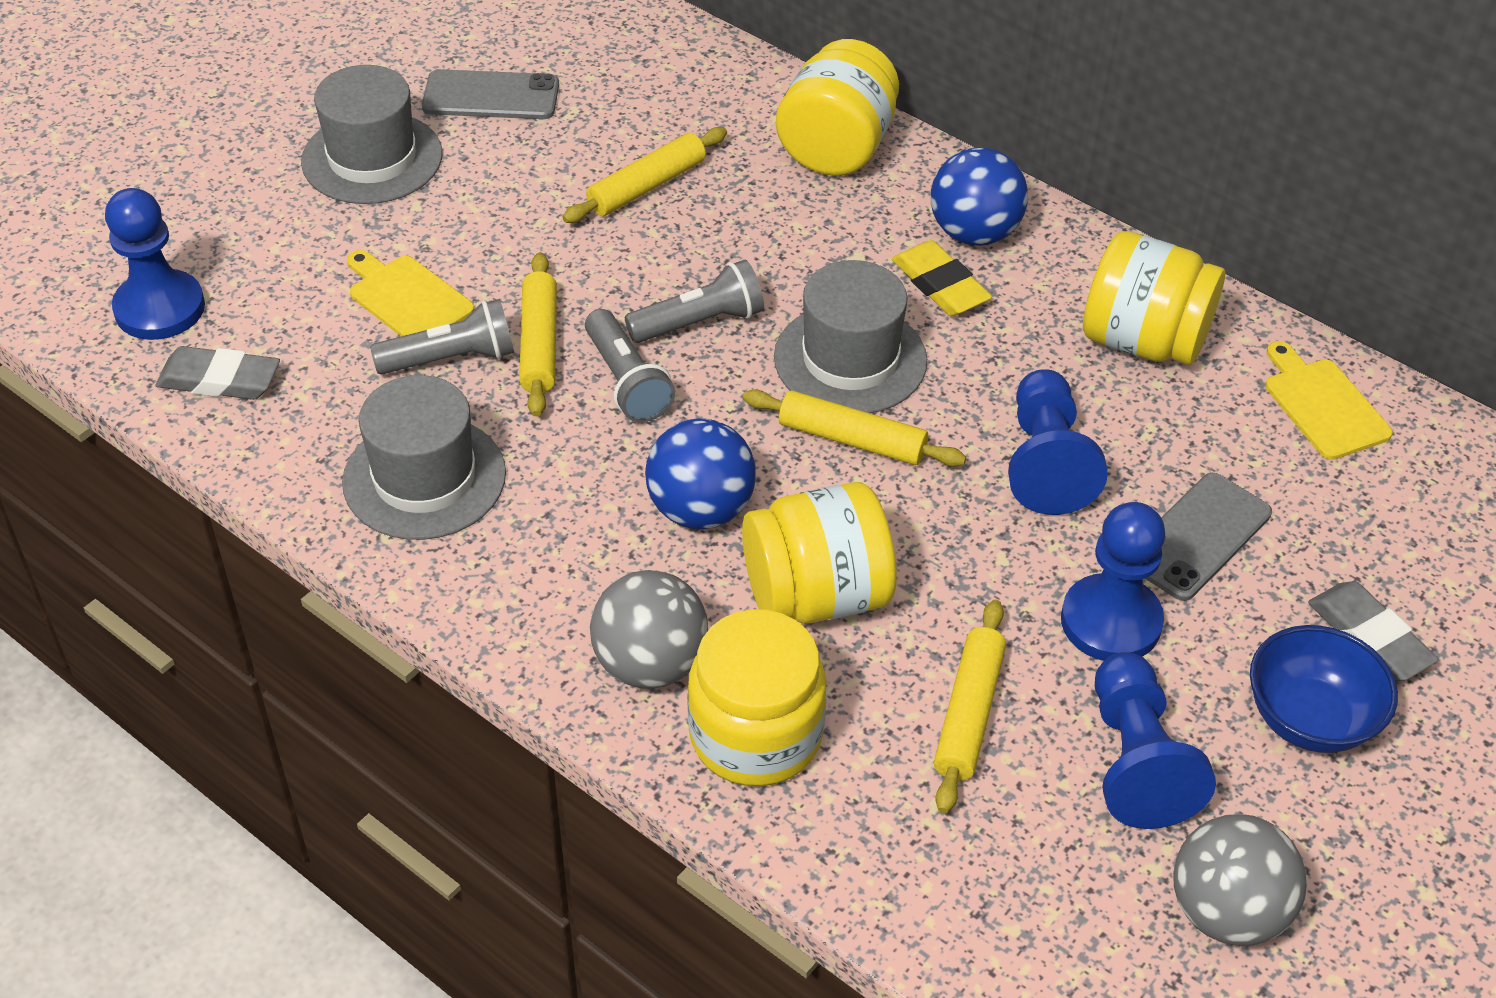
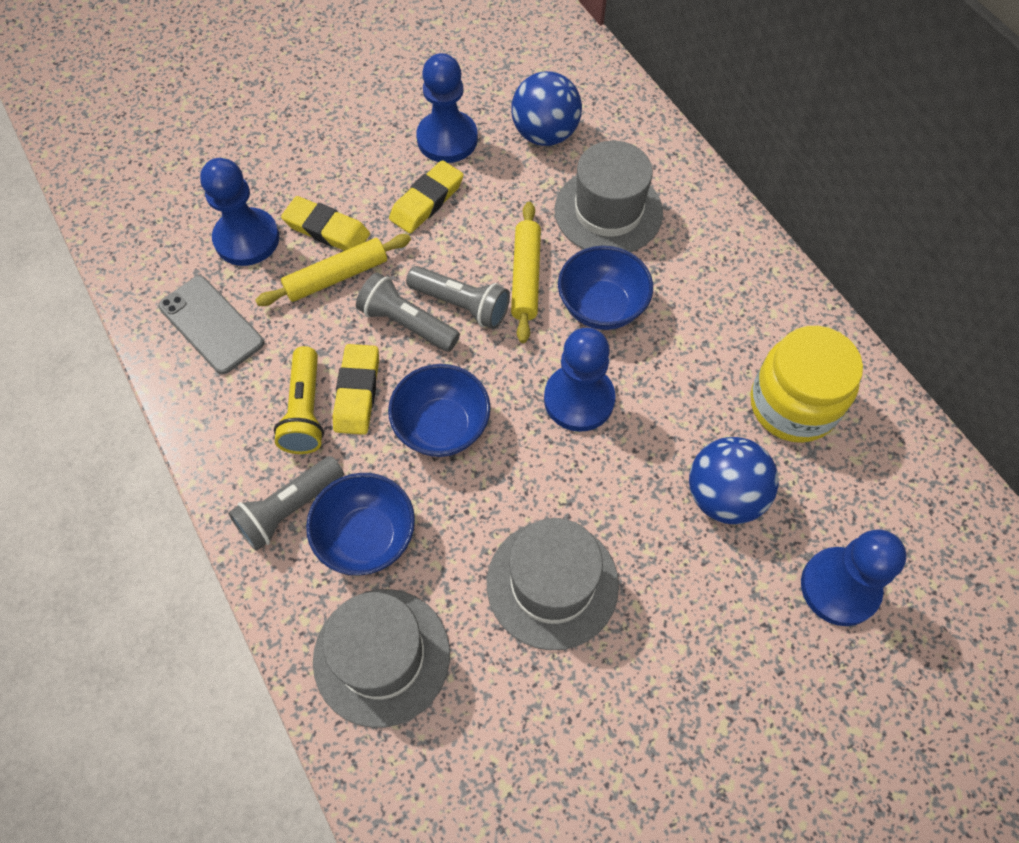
blue bowl: [1250,625,1398,753] = 1 -> [306,473,415,576] [388,364,491,457] [558,246,653,330] = 3
grey ball: [590,570,708,689] [1173,814,1307,946] = 2 -> none = 0
grey eraser: [155,346,280,400] [1308,581,1439,681] = 2 -> none = 0
grey phone: [422,69,559,119] [1145,473,1272,601] = 2 -> [158,276,264,374] = 1
yellow cutting board: [347,250,474,336] [1265,341,1393,460] = 2 -> none = 0
yellow eraser: [892,240,992,316] = 1 -> [281,196,370,251] [333,344,379,435] [389,160,463,234] = 3
yellow flashlight: none = 0 -> [274,346,324,454] = 1
yellow jar: [688,609,826,786] [742,482,897,623] [776,39,899,176] [1083,231,1225,365] = 4 -> [751,326,863,443] = 1
yellow rolling pin: [519,252,557,416] [562,127,727,223] [743,389,966,467] [934,600,1006,813] = 4 -> [255,234,411,306] [511,202,541,343] = 2

